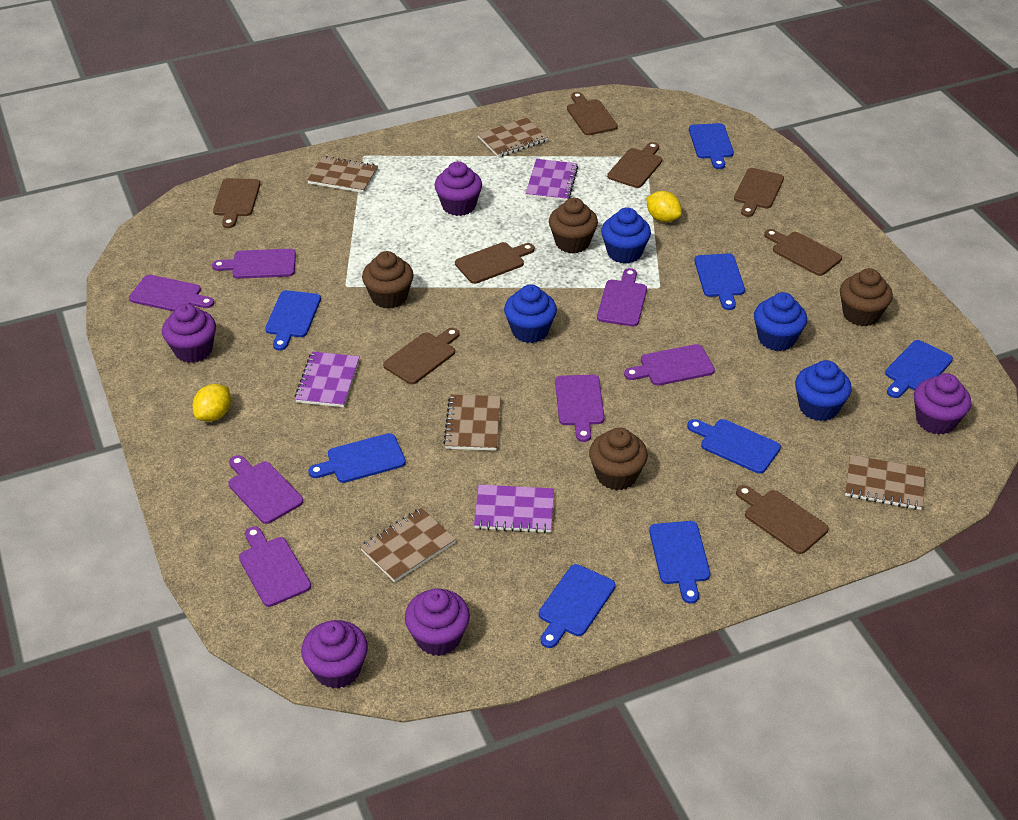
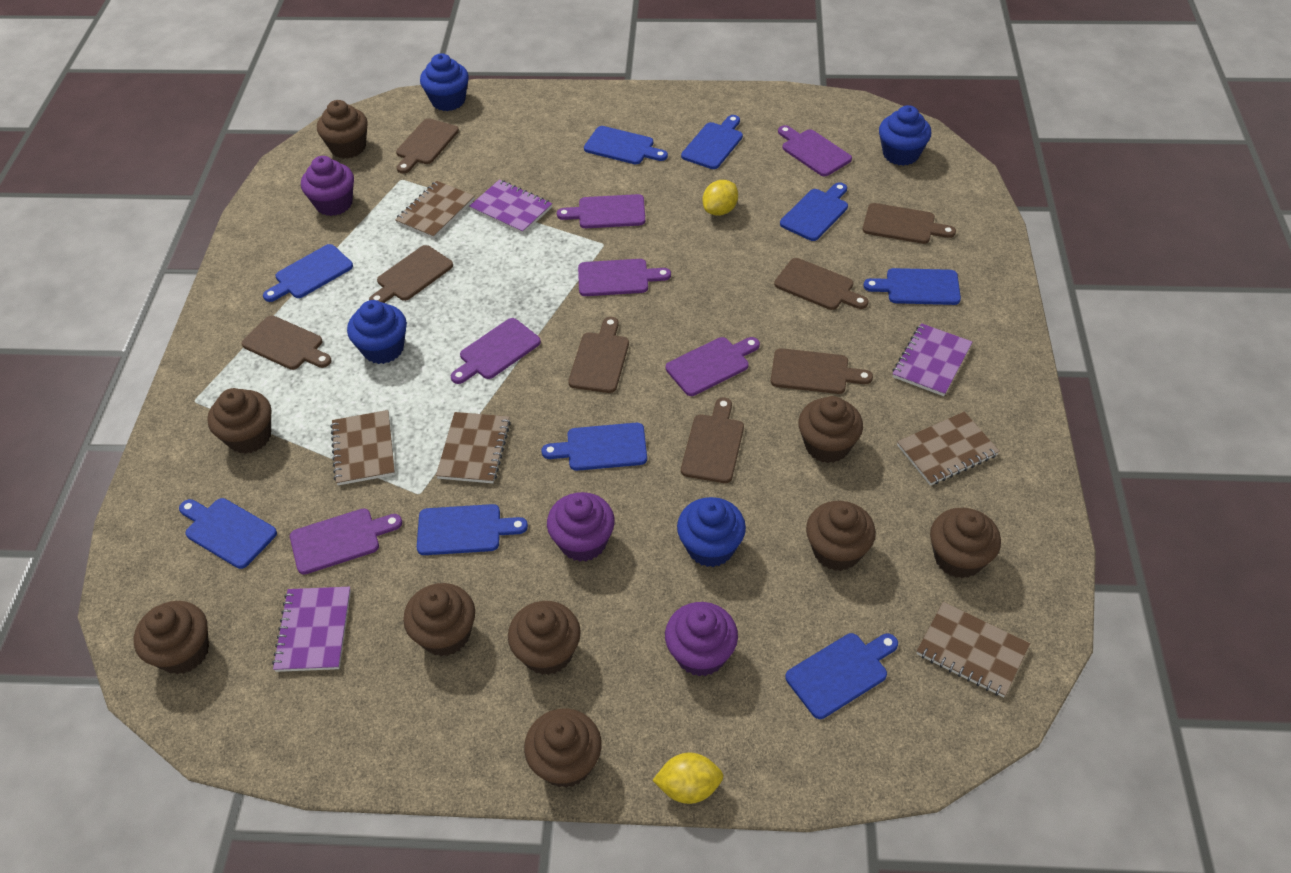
blue cutting board: [265,290,321,351] [308,433,406,483] [539,564,616,648] [649,521,710,604] [687,419,781,474] [689,123,734,169] [694,253,745,310] [885,340,953,398] = 8 -> [179,498,277,569] [263,244,353,302] [417,504,528,555] [541,423,647,471] [584,126,668,164] [681,115,743,169] [780,182,848,241] [785,633,898,719] [863,268,961,305] = 9
brown cupcake: [362,251,414,309] [549,198,598,254] [589,428,648,490] [840,268,893,327] = 4 -> [133,601,209,674] [207,388,272,454] [317,100,368,159] [403,583,475,656] [508,601,581,675] [524,708,602,788] [798,396,863,463] [806,501,876,571] [930,508,1001,578] = 9
purple cupcake: [162,304,216,363] [301,620,368,689] [405,588,470,656] [434,161,482,216] [914,373,971,435] = 5 -> [301,156,354,216] [547,492,615,562] [665,602,738,676] = 3
purple cutting board: [129,275,214,312] [212,249,296,279] [228,455,303,524] [239,526,311,607] [555,375,604,442] [597,268,647,327] [624,344,715,386] = 7 -> [290,508,402,575] [451,318,541,384] [557,194,645,228] [578,259,671,296] [666,337,760,396] [778,125,852,176] = 6

